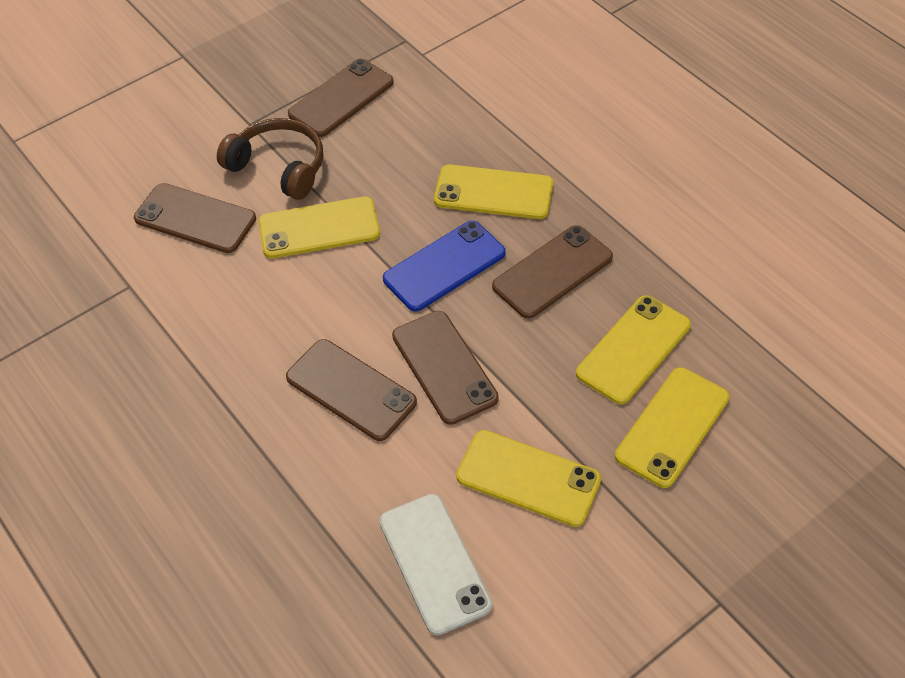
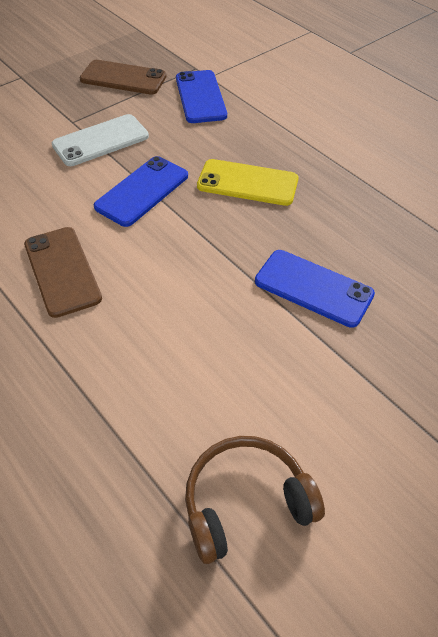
blue phone: [383,221,506,312] = 1 -> [94,156,188,227] [176,70,227,123] [255,250,375,328] = 3
brown phone: [134,183,256,253] [286,339,417,441] [288,59,394,137] [392,311,499,425] [492,225,613,319] = 5 -> [24,227,102,318] [80,60,166,95] = 2
yellow phone: [258,196,380,259] [434,164,553,219] [456,430,601,527] [576,295,691,404] [615,367,729,488] = 5 -> [197,159,299,206] = 1

